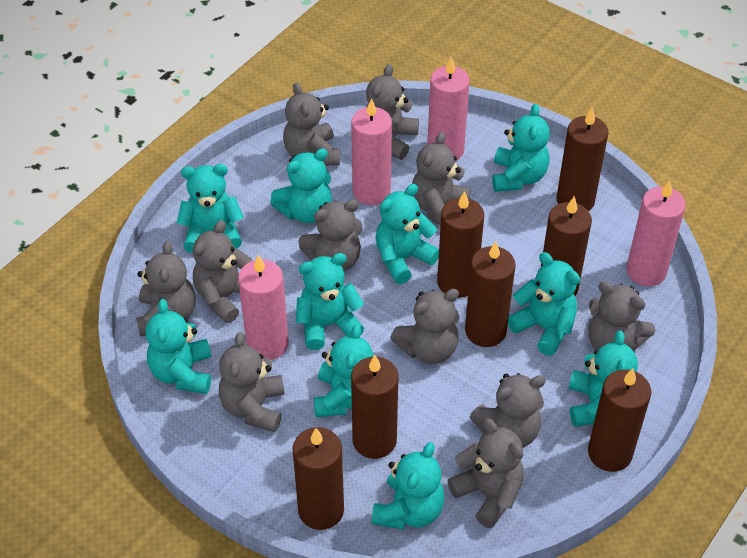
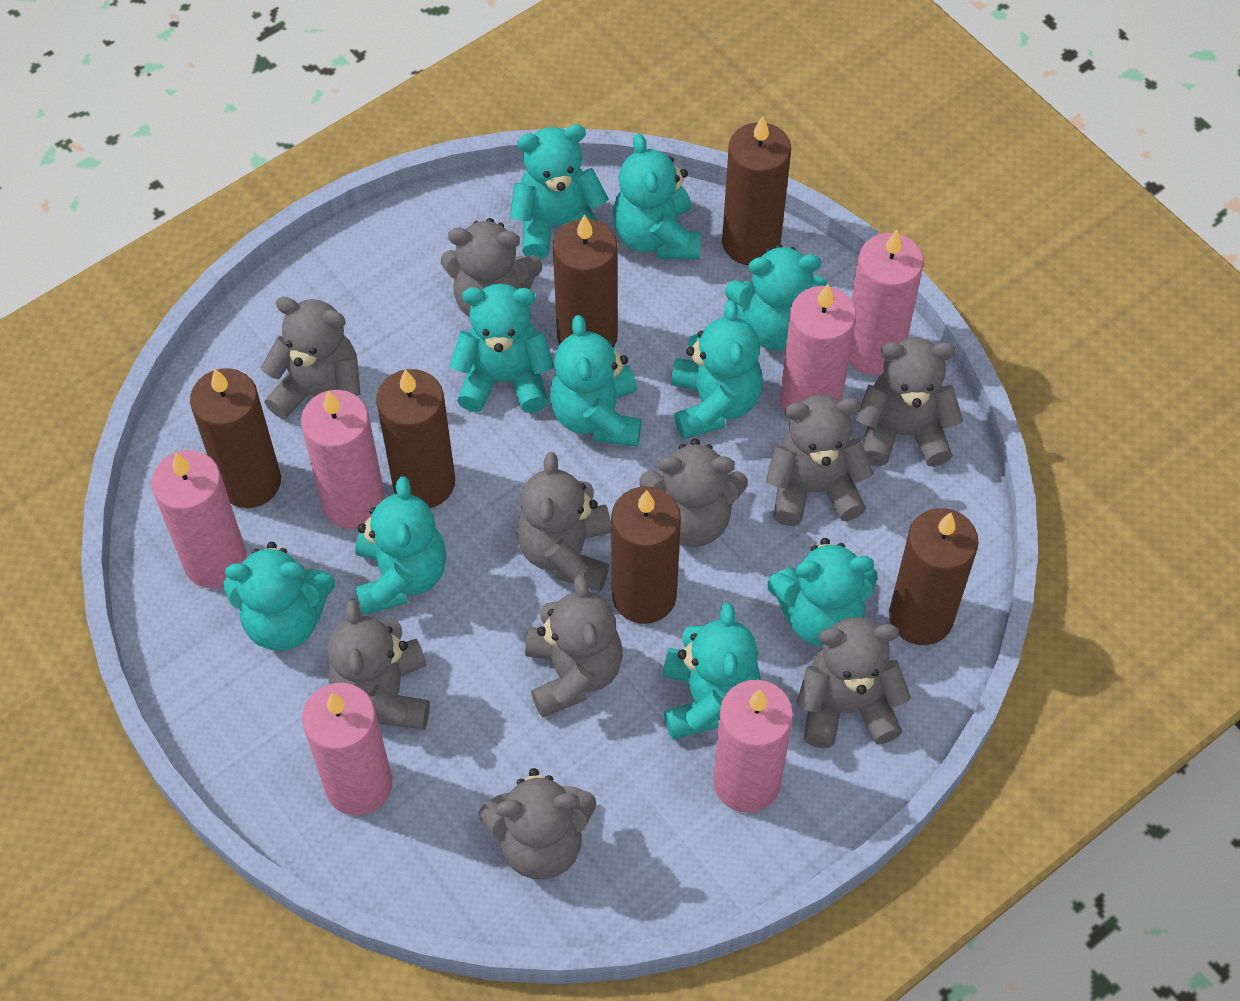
brown candle: [293,427,344,530] [351,355,398,459] [437,191,484,298] [465,241,516,347] [541,196,592,296] [556,108,609,211] [588,368,651,472] = 7 -> [190,368,281,508] [376,369,455,508] [553,215,618,345] [611,486,681,624] [722,116,791,265] [889,508,979,645] = 6
grey teddy bear: [136,241,195,336] [193,220,253,323] [219,332,285,432] [283,82,340,166] [298,199,362,271] [366,64,419,160] [390,289,459,364] [412,132,471,225] [448,418,524,528] [470,373,546,448] [589,282,656,351] = 11 -> [261,297,361,419] [327,600,430,730] [441,218,542,318] [479,768,596,879] [517,452,611,591] [525,574,623,718] [639,438,748,547] [766,395,874,526] [796,617,911,748] [856,337,963,467] = 10
pink candle: [238,255,289,360] [351,98,392,205] [427,56,470,161] [626,180,686,286] = 4 -> [151,450,247,588] [301,390,385,529] [302,683,393,816] [713,680,793,813] [780,284,856,414] [849,230,923,375] = 6

